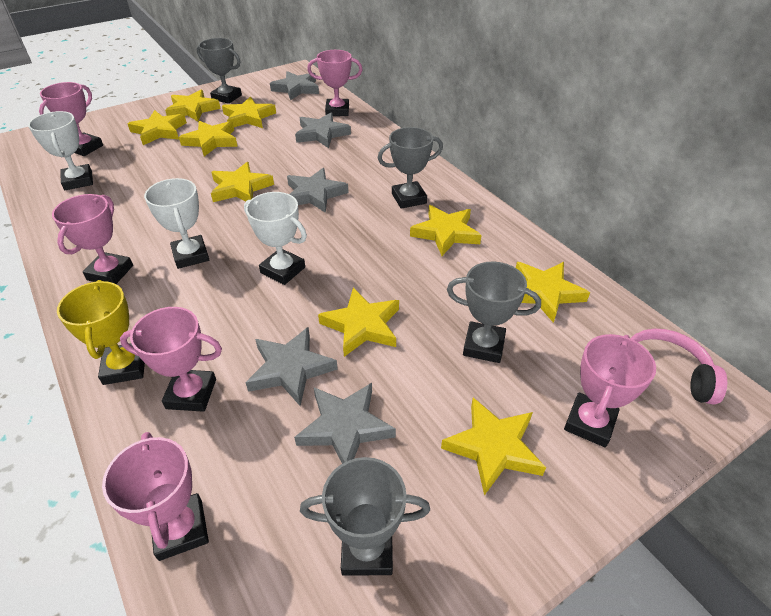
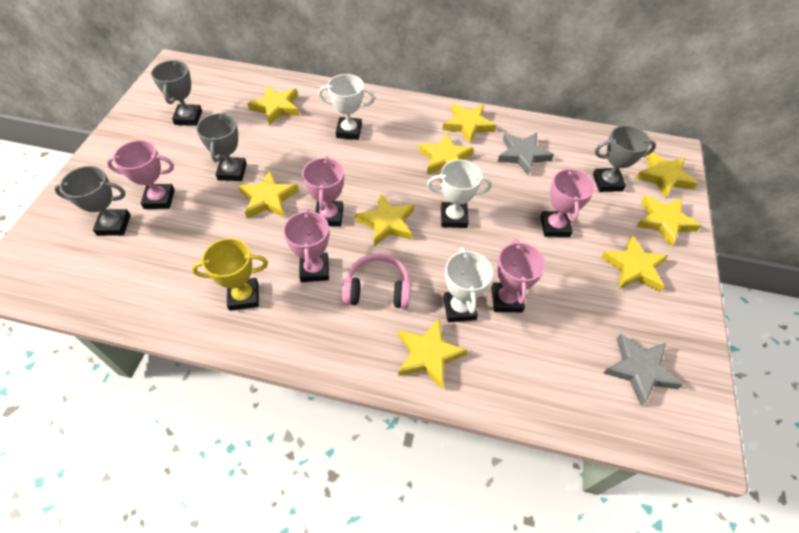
grey star: [246,327,338,406] [270,71,319,101] [287,168,349,213] [294,383,396,464] [295,112,351,148] = 5 -> [498,132,554,176] [603,334,683,406] = 2
pink trophy: [39,82,103,156] [52,194,133,284] [102,432,209,561] [120,307,222,412] [307,50,363,116] [564,334,656,448] = 6 -> [106,140,175,209] [283,209,329,282] [302,156,344,227] [491,239,545,312] [541,167,595,237] = 5

